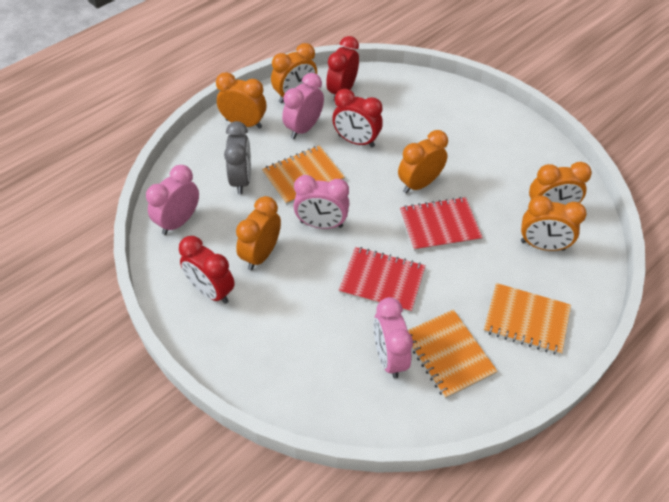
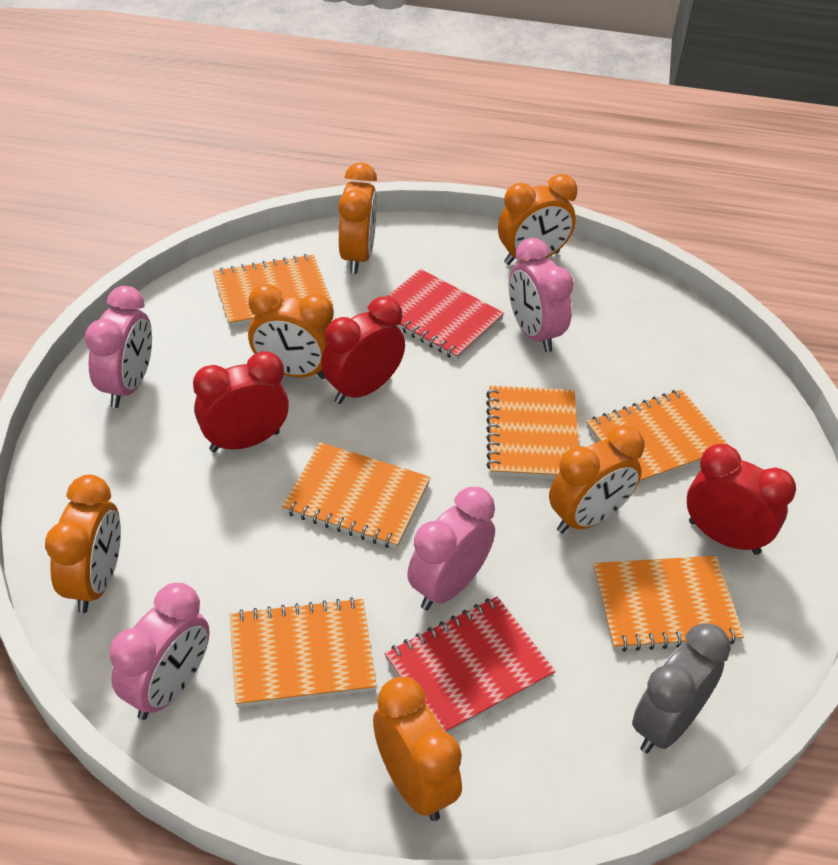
orange notebook: [262,145,345,205] [408,310,498,399] [484,283,571,355] = 3 -> [213,254,333,327] [230,597,377,707] [282,442,431,549] [486,385,579,479] [586,390,730,485] [593,556,744,652] = 6

